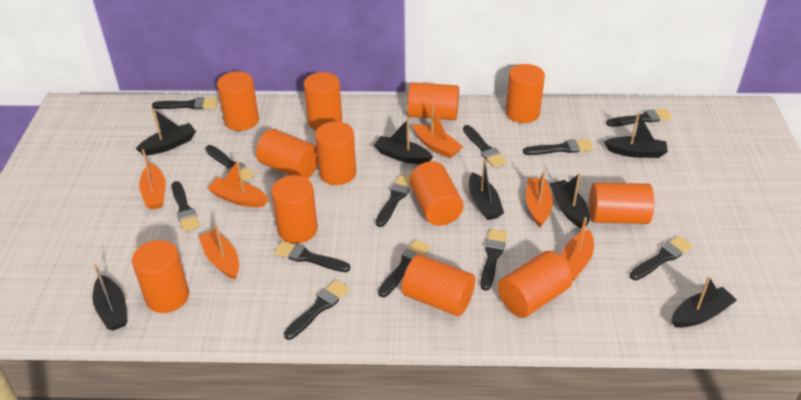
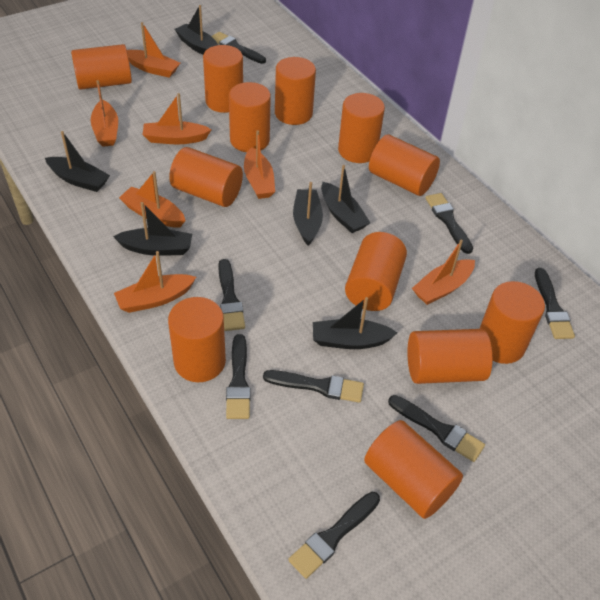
black boat: [92,264,128,331] [136,108,196,155] [374,118,433,164] [469,159,504,220] [549,173,590,229] [604,112,668,158] [672,276,737,328] = 7 -> [45,131,110,192] [113,202,192,256] [174,5,218,55] [293,182,323,245] [313,297,397,349] [321,165,370,233] = 6
black brush: [152,97,218,110] [171,181,200,232] [205,145,255,182] [274,241,351,272] [284,280,350,340] [376,175,411,227] [378,240,430,297] [463,125,507,168] [480,229,507,291] [523,139,593,155] [606,108,672,127] [630,236,692,280] = 12 -> [212,32,266,64] [218,259,245,331] [226,334,251,419] [263,370,364,403] [288,492,380,579] [388,395,485,462] [425,193,473,254] [535,268,575,339] = 8
orange boat: [139,149,166,210] [198,224,239,280] [207,161,268,207] [413,104,463,159] [526,171,553,227] [561,217,594,280] = 6 -> [91,80,118,147] [114,251,196,313] [119,171,186,227] [127,22,180,78] [143,93,212,144] [244,130,275,199] [412,240,475,305] = 7

